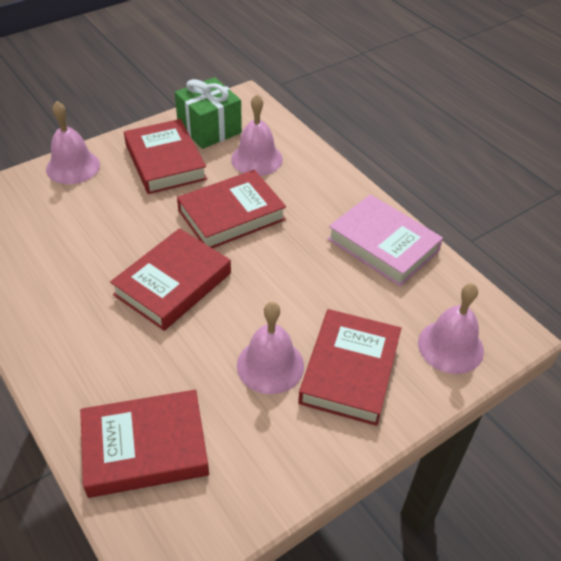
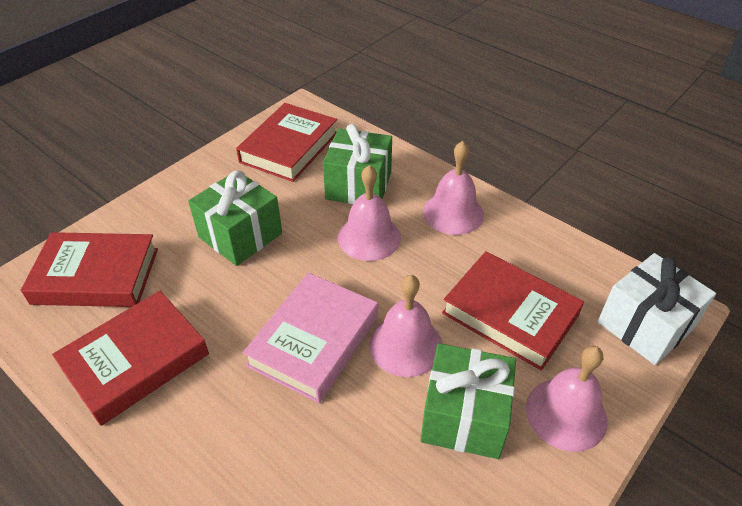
green gift: [175,77,242,149] = 1 -> [188,171,282,266] [323,124,392,204] [421,343,516,459] = 3
red book: [80,390,209,498] [110,228,231,331] [124,119,207,194] [177,170,286,248] [298,309,401,426] = 5 -> [21,232,158,307] [52,291,209,426] [236,103,337,182] [442,251,584,371] = 4
white gift: none = 0 -> [598,253,716,365] = 1

